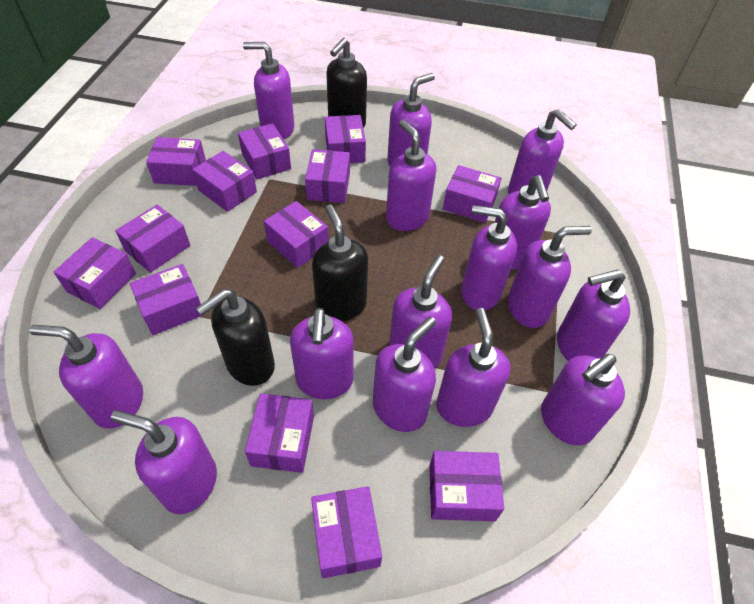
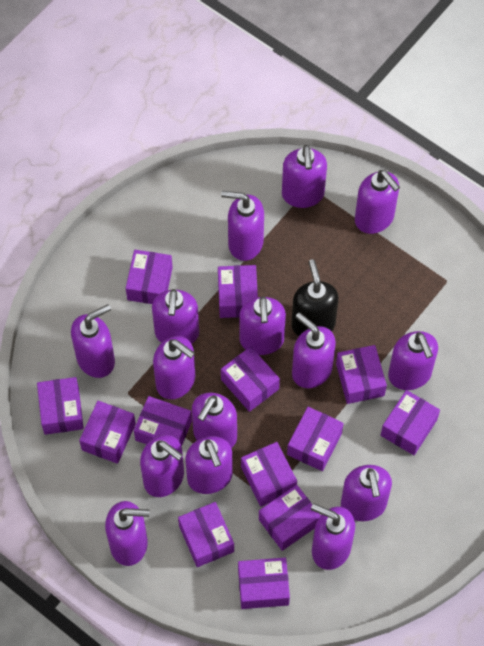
black soap dispenser: [196,289,275,386] [312,205,368,321] [326,38,367,128] = 3 -> [291,259,339,336] = 1

